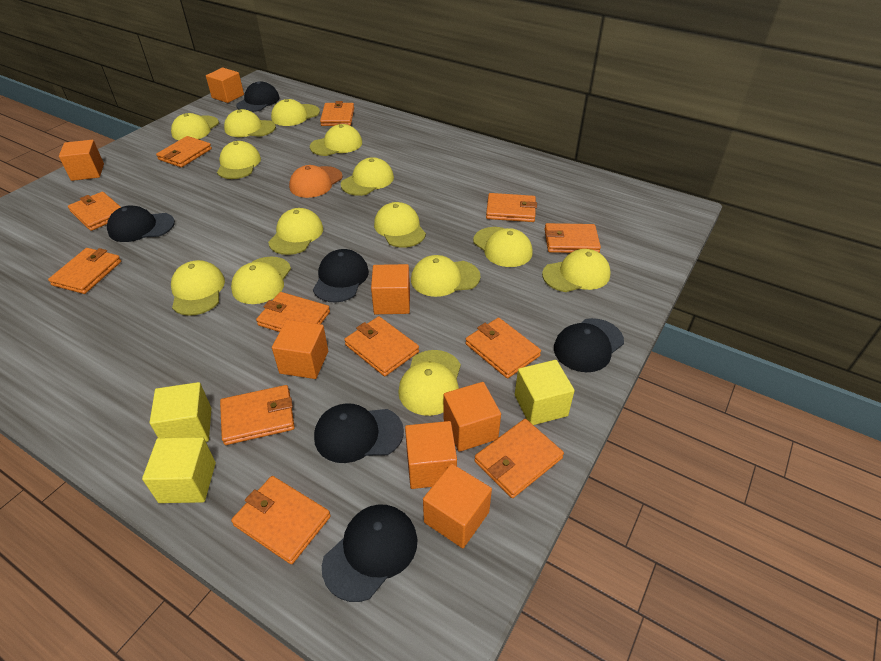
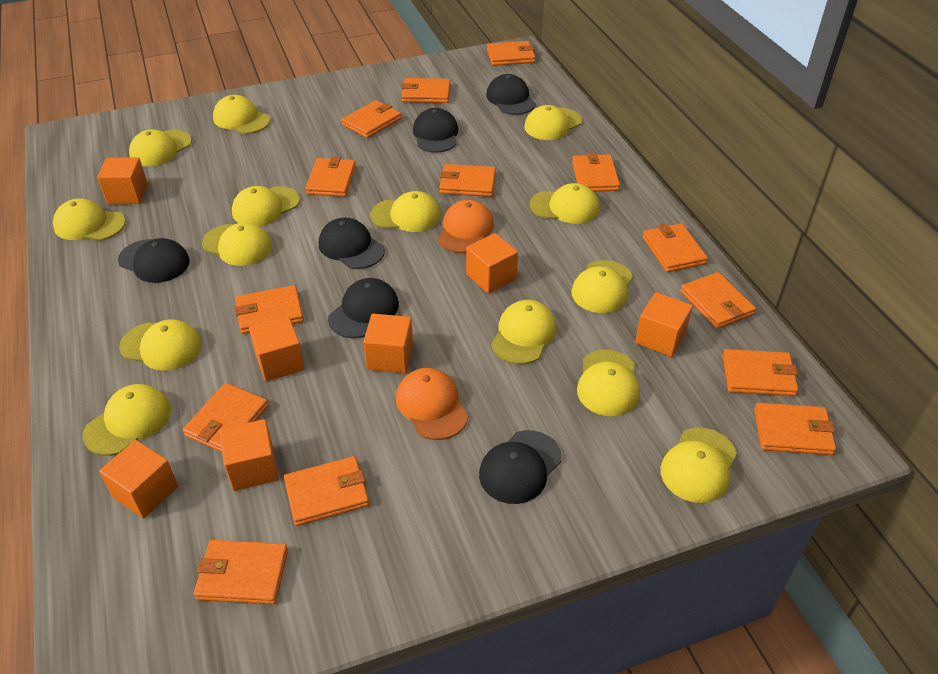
orange cap: [289,165,343,198] = 1 -> [396,368,468,440] [438,200,494,253] = 2
orange wallet: [48,248,121,294] [68,192,121,231] [156,136,212,167] [220,385,295,445] [231,476,331,564] [256,292,330,332] [320,101,354,126] [344,316,419,376] [465,318,541,378] [474,419,564,498] [486,193,537,222] [545,223,601,253] = 12 -> [183,383,268,452] [194,540,288,604] [235,285,304,334] [284,456,369,526] [305,156,356,197] [342,100,402,138] [402,78,450,103] [439,164,496,197] [487,41,535,66] [572,153,620,192] [642,223,708,272] [680,272,756,329] [722,349,798,396] [754,403,836,455] = 14
yellow cube: [142,437,216,503] [150,382,211,442] [515,360,575,425] = 3 -> none = 0

